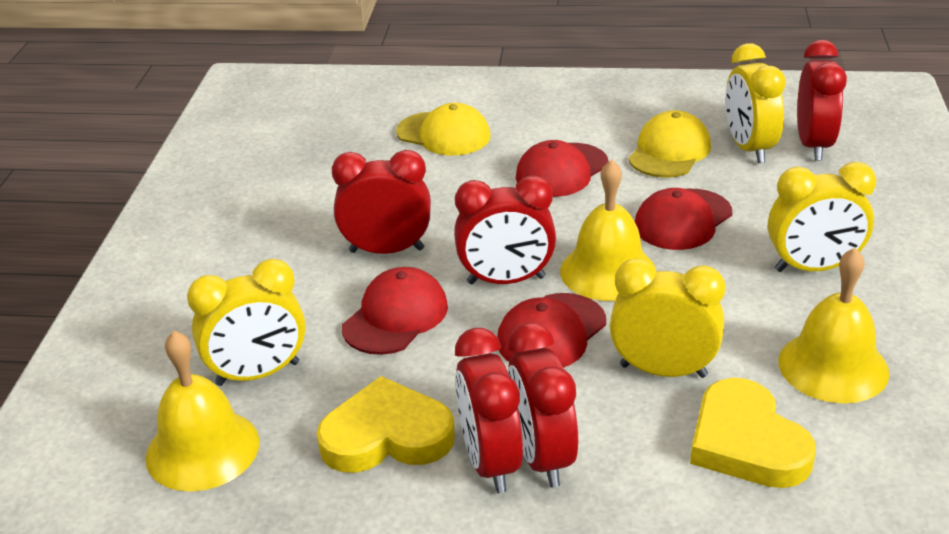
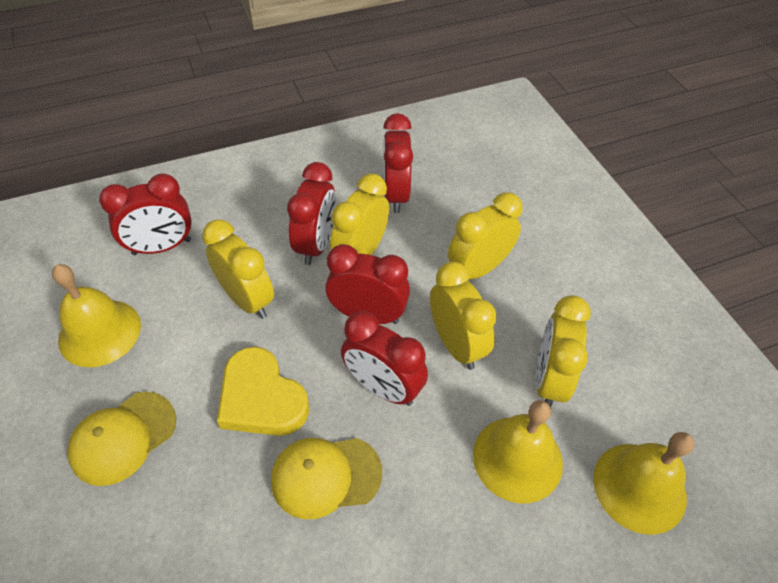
red cap: [342,267,448,355] [497,293,606,368] [516,140,608,197] [635,188,732,250] = 4 -> none = 0
yellow clock: [187,259,306,386] [609,258,725,378] [726,43,786,163] [768,162,876,272] = 4 -> [202,220,274,319] [330,173,389,255] [430,261,497,370] [448,192,522,279] [536,295,591,408] = 5
yellow heart: [316,376,455,473] [690,378,816,488] = 2 -> [217,347,309,436] = 1

